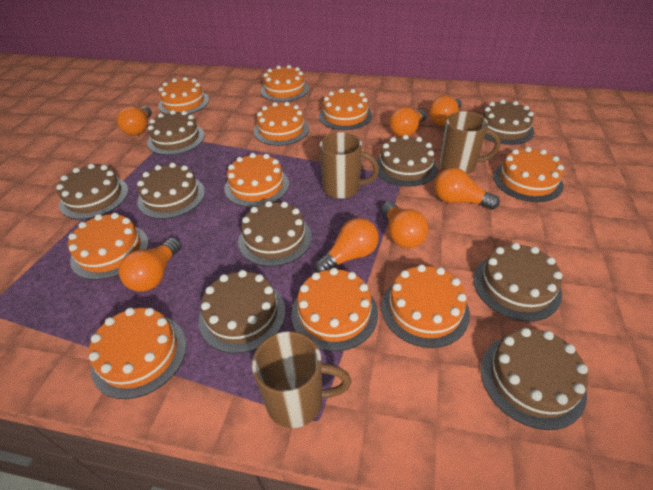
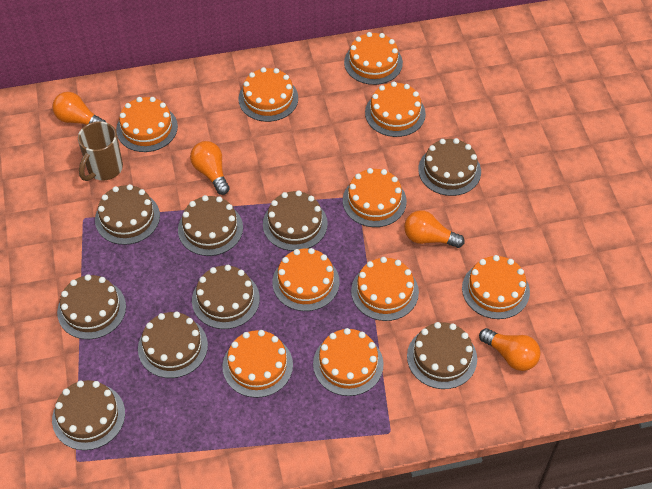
brown mug: [252,331,351,428] [319,132,379,199] [440,111,501,174] = 3 -> [78,121,123,181] = 1
orange light bulb: [117,106,152,136] [119,238,181,292] [315,218,379,273] [382,201,428,248] [389,107,427,137] [429,96,462,126] [434,168,500,210] = 7 -> [52,92,106,125] [190,141,230,195] [404,210,465,248] [479,328,541,371] = 4

